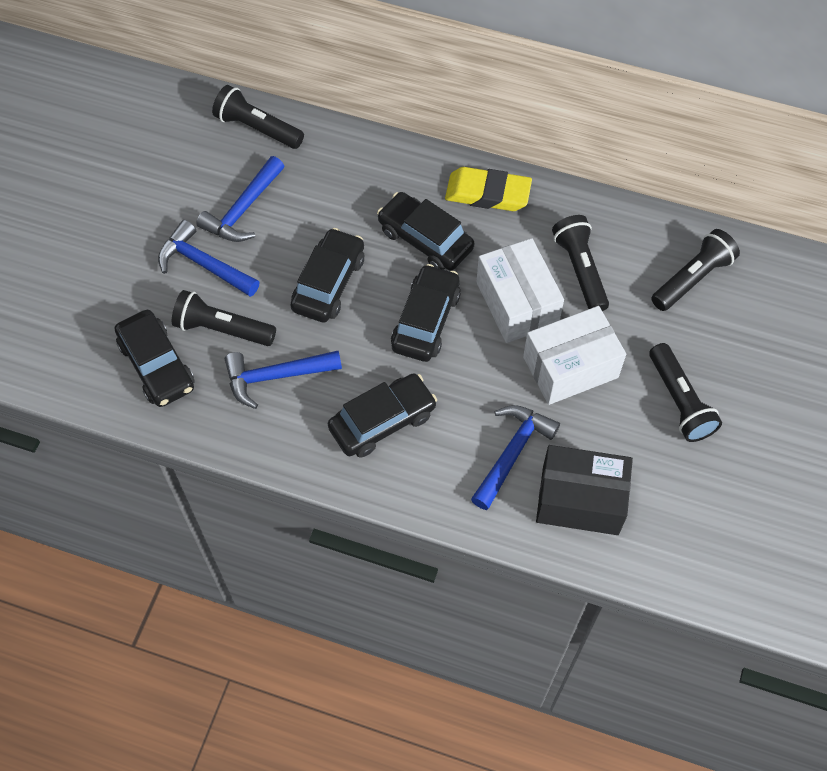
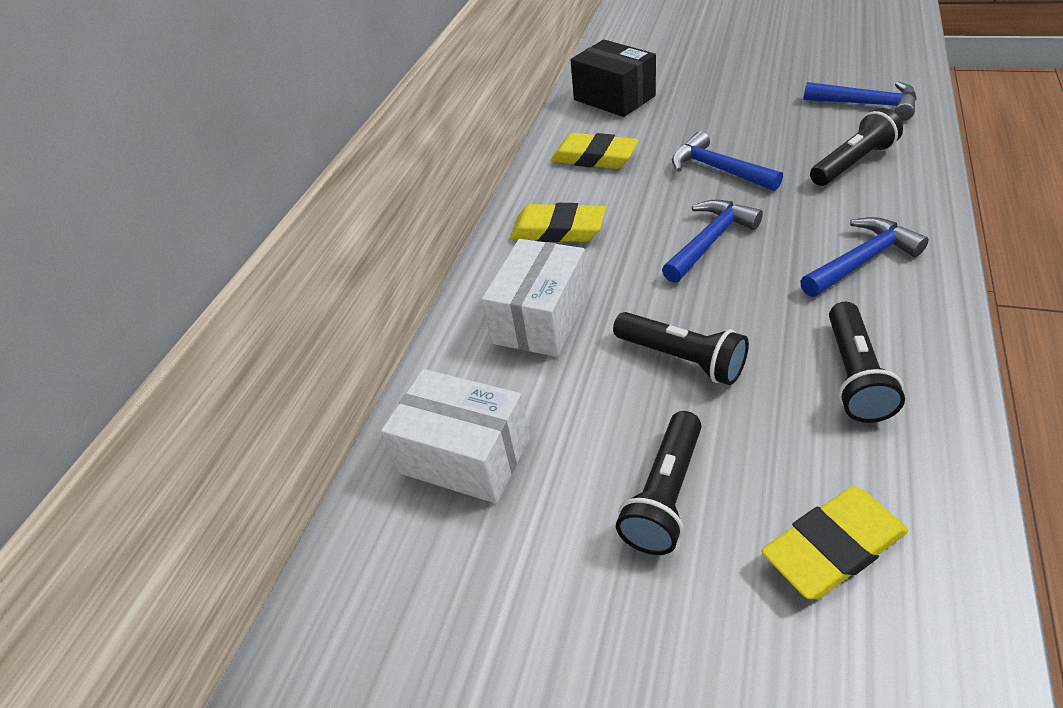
black car: [115,310,195,407] [290,228,364,323] [328,373,437,458] [377,192,474,271] [391,264,461,362] = 5 -> none = 0
black flashlight: [172,290,276,346] [212,85,304,149] [552,215,609,311] [649,343,722,442] [651,229,740,311] = 5 -> [613,312,749,385] [616,411,702,555] [810,108,903,186] [829,302,905,423] = 4
yellow eraser: [445,167,532,211] = 1 -> [510,203,606,242] [551,133,639,169] [761,486,908,599] = 3

